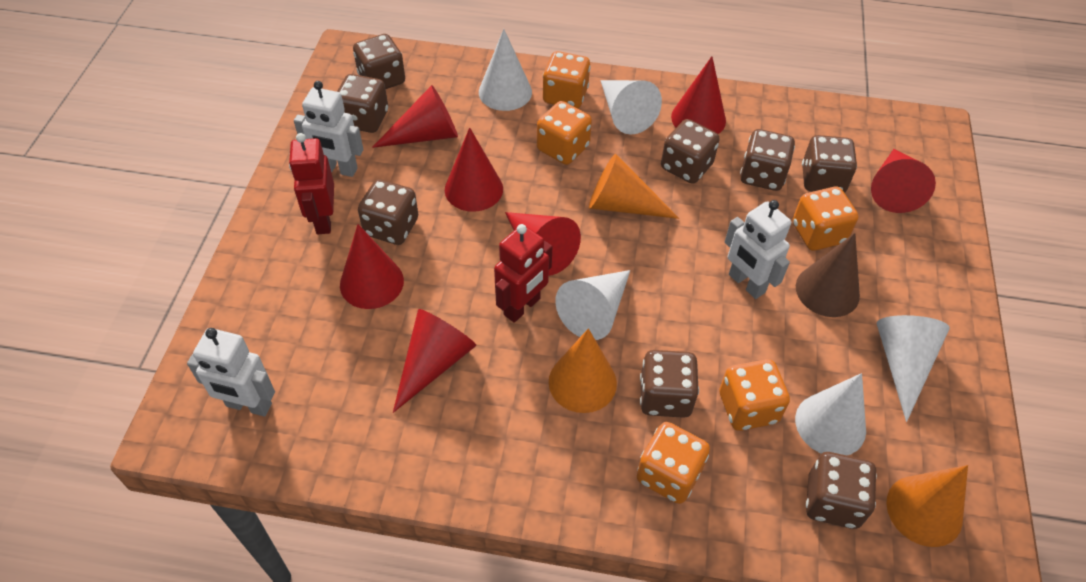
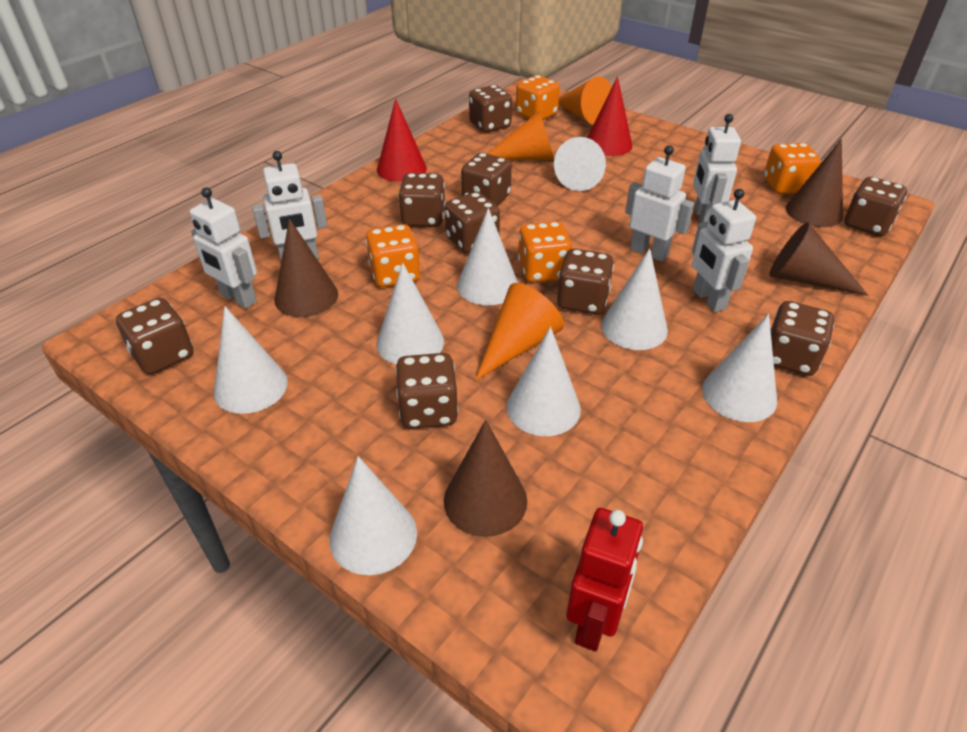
brown cone: [796,233,860,317] = 1 -> [274,219,338,317] [444,420,527,537] [769,222,869,296] [786,139,843,227] = 4
brown dice: [337,74,388,133] [353,34,405,89] [358,179,418,245] [640,350,699,418] [661,119,720,184] [740,129,795,191] [802,135,857,193] [806,452,877,529] = 8 -> [116,298,193,374] [395,353,458,429] [398,173,446,227] [445,192,500,253] [461,153,512,206] [469,85,512,132] [557,249,614,314] [771,301,834,376] [844,177,907,236] = 9
orange dice: [537,101,592,165] [543,51,590,109] [637,422,710,504] [720,359,790,431] [793,187,858,251] = 5 -> [366,224,421,287] [516,75,560,120] [518,221,572,282] [764,143,821,194] = 4
red cone: [340,224,404,309] [372,85,458,148] [393,309,476,413] [445,127,503,212] [505,212,581,276] [671,56,726,134] [871,149,936,213] = 7 -> [377,99,427,182] [587,76,632,156] = 2
red robot: [289,133,334,234] [494,224,552,323] = 2 -> [566,508,643,651] = 1
white cone: [479,29,532,111] [555,270,630,340] [600,80,662,135] [795,373,866,455] [876,315,950,422] = 5 -> [214,306,288,414] [330,456,417,575] [376,263,444,365] [457,208,518,305] [506,327,581,436] [554,137,606,191] [601,248,668,350] [702,314,777,422] = 8
white robot: [187,328,275,416] [294,81,363,177] [725,200,791,299] = 3 -> [190,187,257,308] [252,151,327,261] [625,145,695,261] [692,189,756,312] [693,114,741,223] = 5

